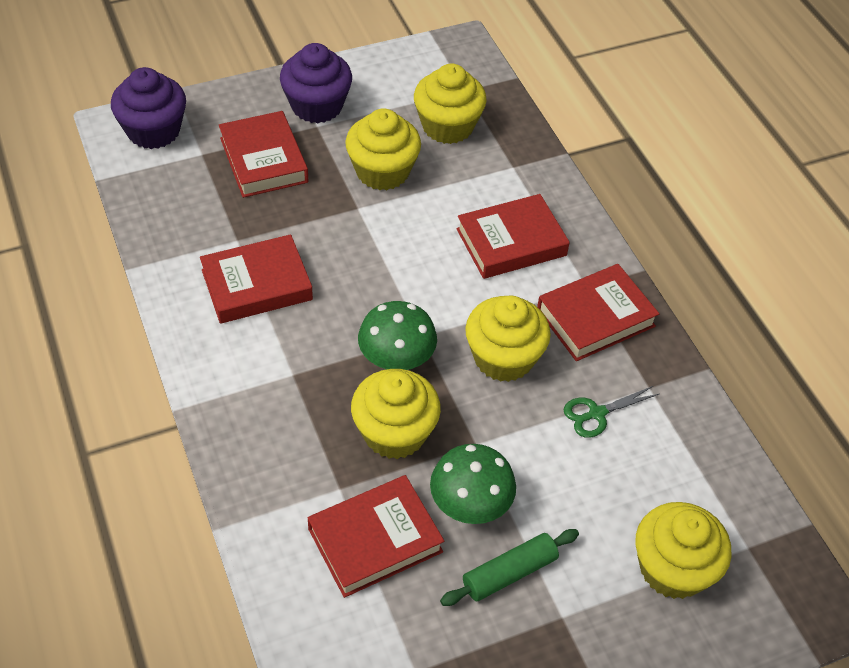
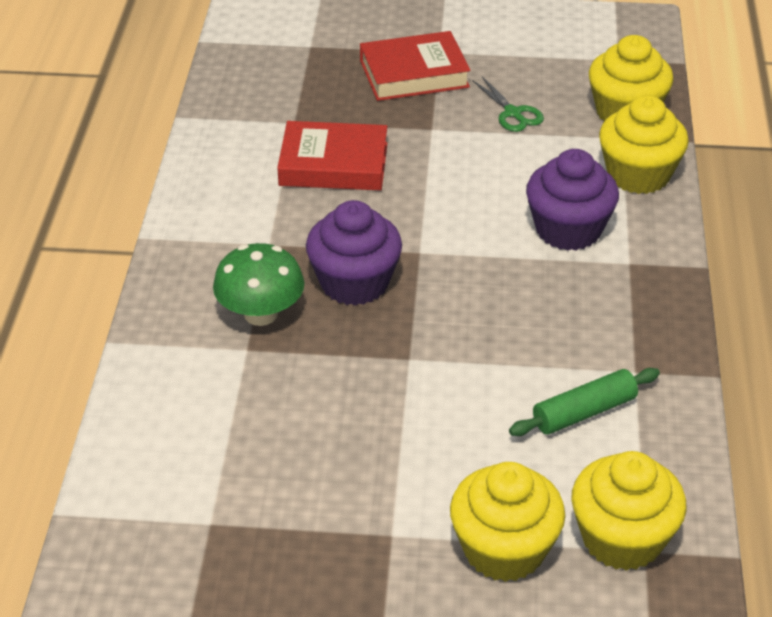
green mushroom: [358,301,437,370] [430,444,516,524] = 2 -> [213,243,305,326] = 1
red book: [200,234,313,324] [219,111,308,198] [308,475,444,598] [456,194,570,279] [537,264,659,361] = 5 -> [277,121,388,191] [360,31,471,101] = 2
yellow cupcake: [345,108,421,190] [351,369,441,459] [414,64,487,144] [465,296,551,382] [635,502,731,599] = 5 -> [450,462,565,582] [571,451,686,571] [589,35,674,121] [599,95,689,194] = 4

